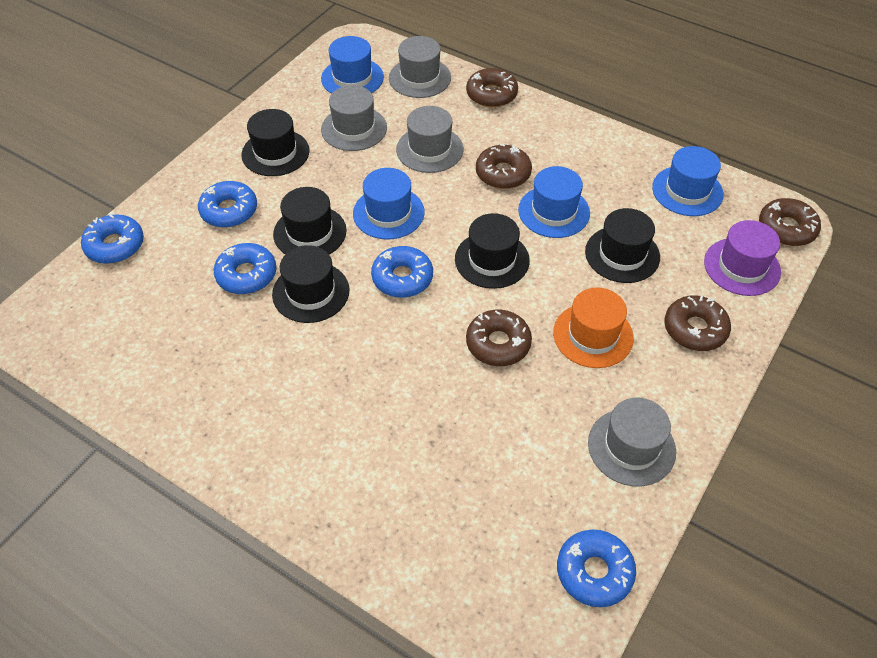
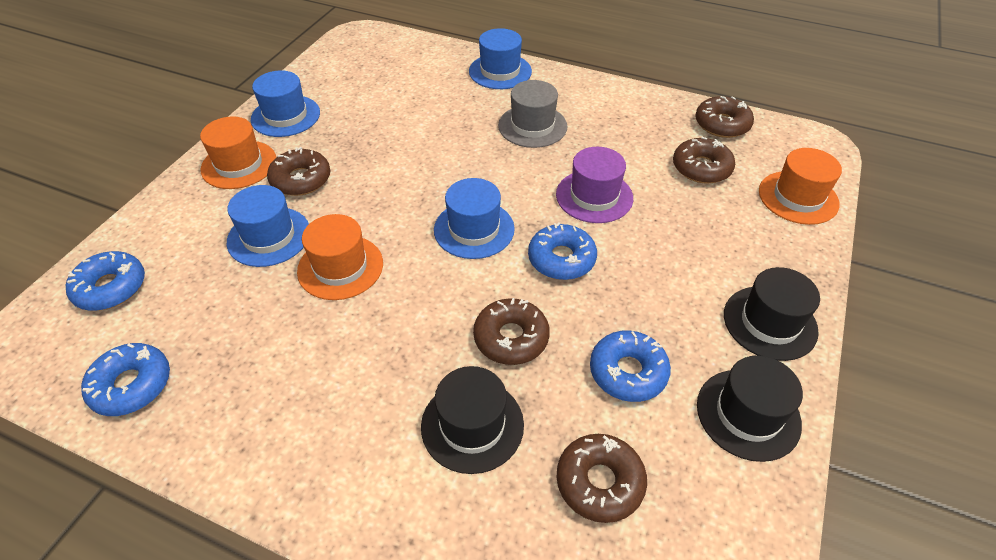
black hat: [241,109,310,176] [272,245,349,323] [273,187,347,255] [455,213,530,289] [585,208,660,283] = 5 -> [421,366,524,474] [697,355,803,462] [724,267,820,361] = 3
blue donut: [81,215,144,264] [198,181,257,228] [214,243,276,294] [371,246,433,298] [557,529,636,607] = 5 -> [66,251,145,311] [81,343,170,416] [528,222,597,280] [590,331,671,402] = 4
grey hat: [321,85,387,151] [389,36,451,98] [396,106,464,173] [588,398,676,486] = 4 -> [498,80,567,148] = 1
orange hat: [553,287,634,368] = 1 -> [200,117,276,189] [297,214,383,300] [759,148,842,225] = 3

